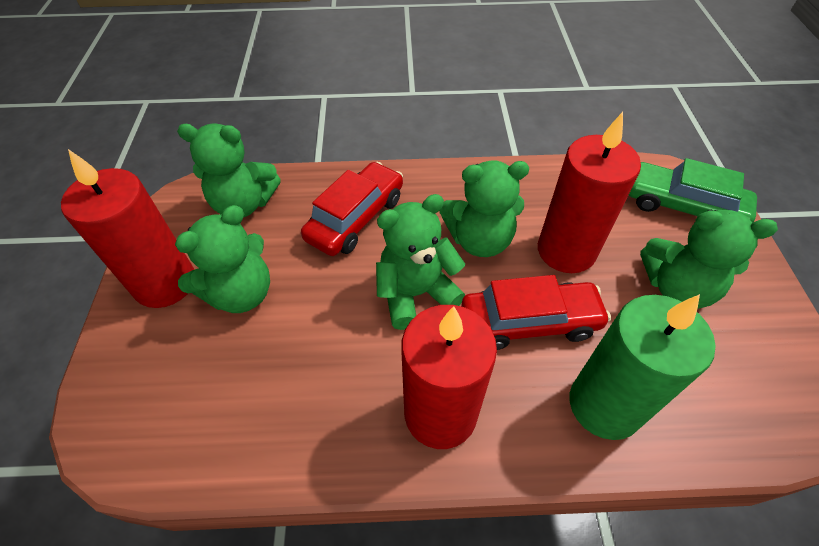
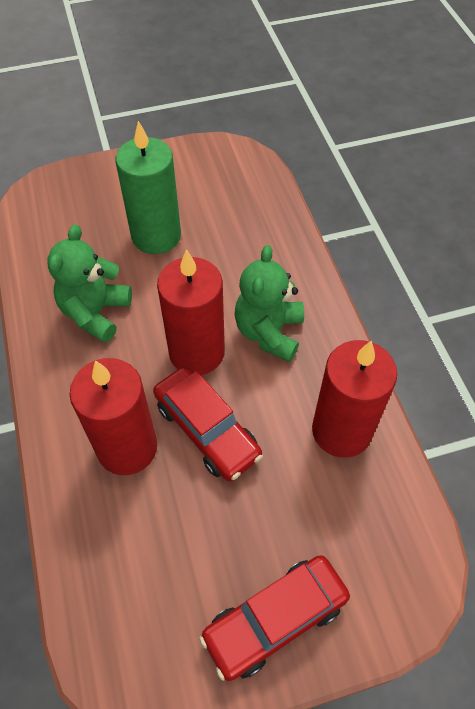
green car: [629,158,757,223] = 1 -> none = 0
green teddy bear: [175,205,270,313] [177,123,281,217] [376,194,465,330] [439,160,529,257] [640,210,778,309] = 5 -> [47,224,132,343] [235,245,304,362] = 2

